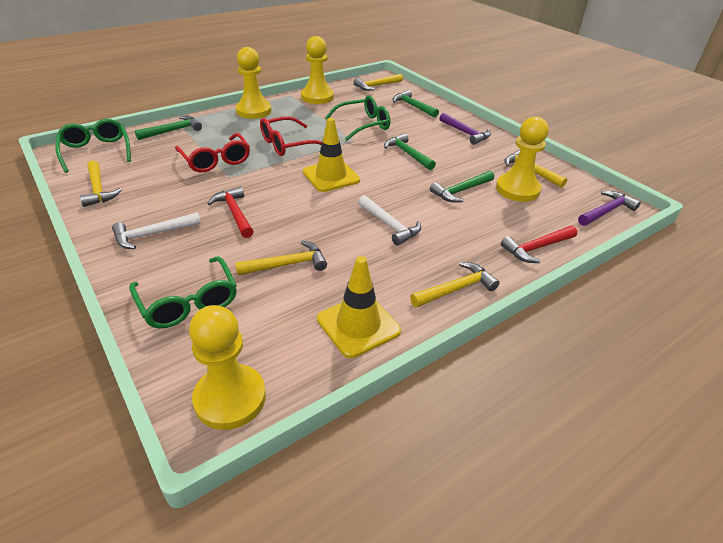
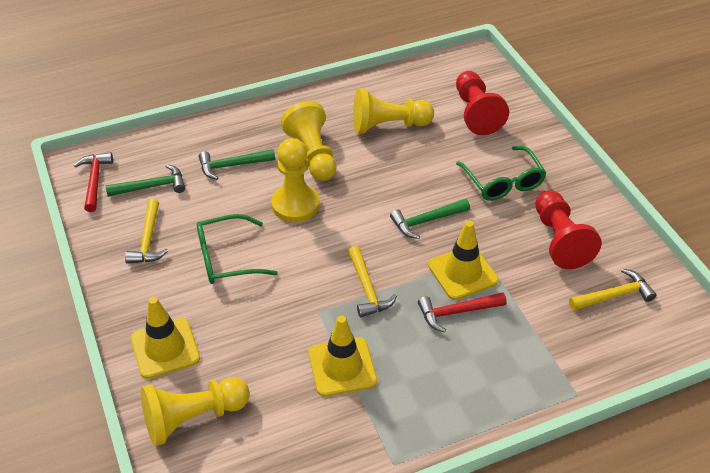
green glasses: [55,119,131,173] [129,256,237,328] [325,95,390,141] = 3 -> [197,214,278,284] [456,146,546,201] = 2
green hammer: [135,116,202,140] [384,133,436,170] [392,90,439,118] [430,171,494,203] = 4 -> [106,164,185,197] [199,149,275,180] [390,199,470,239] = 3
purple hammer: [439,113,491,145] [578,191,641,226] = 2 -> none = 0
red glasses: [175,133,250,173] [260,116,322,156] = 2 -> none = 0
red pawn: none = 0 -> [456,71,509,135] [535,190,602,269] = 2
white hammer: [112,212,201,249] [358,195,421,246] = 2 -> none = 0
yellow hammer: [80,161,122,207] [235,241,327,275] [353,74,403,91] [410,262,499,307] [504,149,567,188] = 5 -> [125,199,168,264] [348,246,397,317] [569,269,656,311] = 3
yellow traffic cone: [303,118,360,192] [317,256,401,358] = 2 -> [131,297,200,379] [308,316,377,397] [428,220,499,300] = 3

